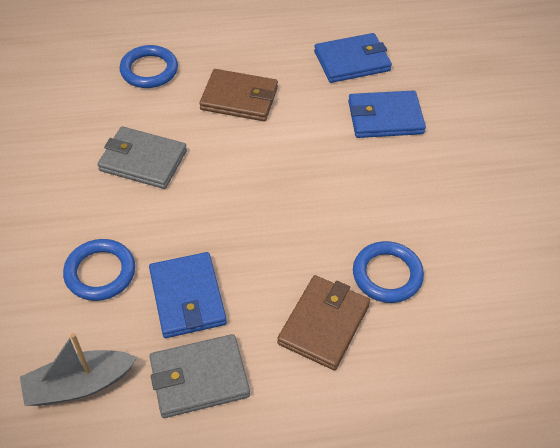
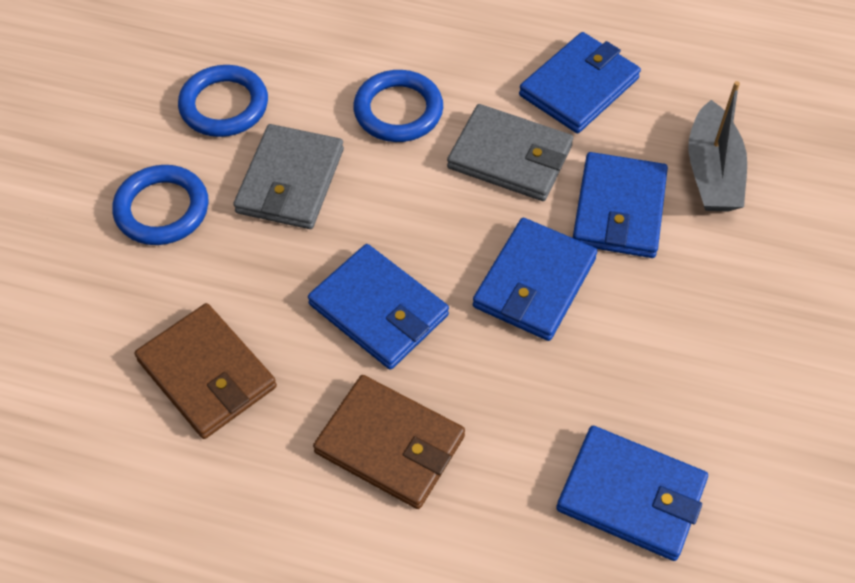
blue wallet: [149,252,227,338] [314,33,392,83] [348,90,426,138] = 3 -> [308,244,449,370] [473,218,597,341] [519,32,641,133] [556,426,708,561] [573,152,668,258] = 5

